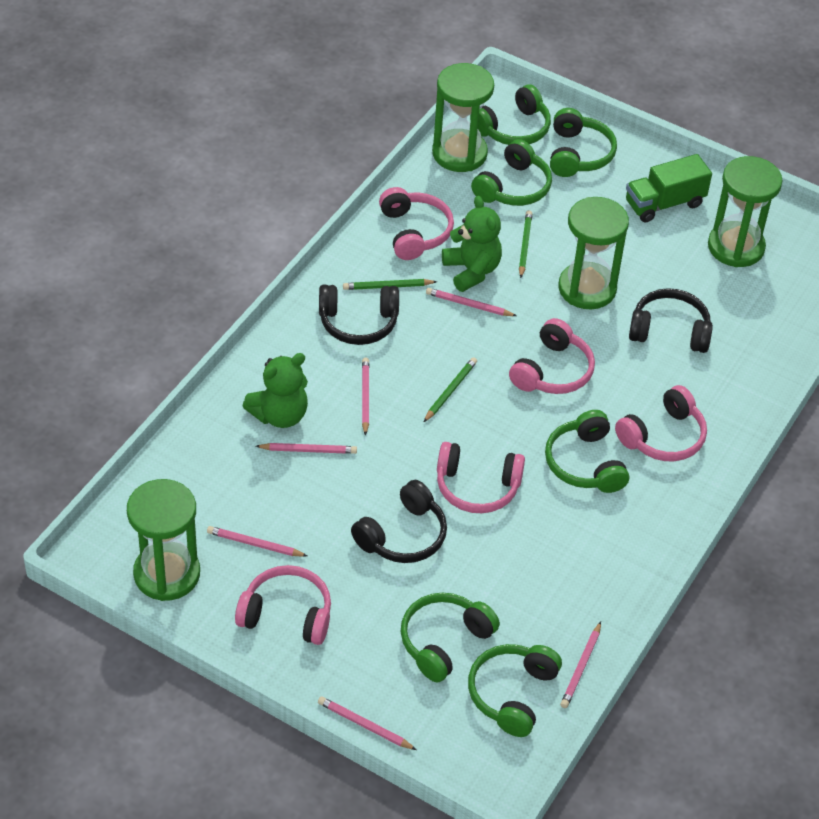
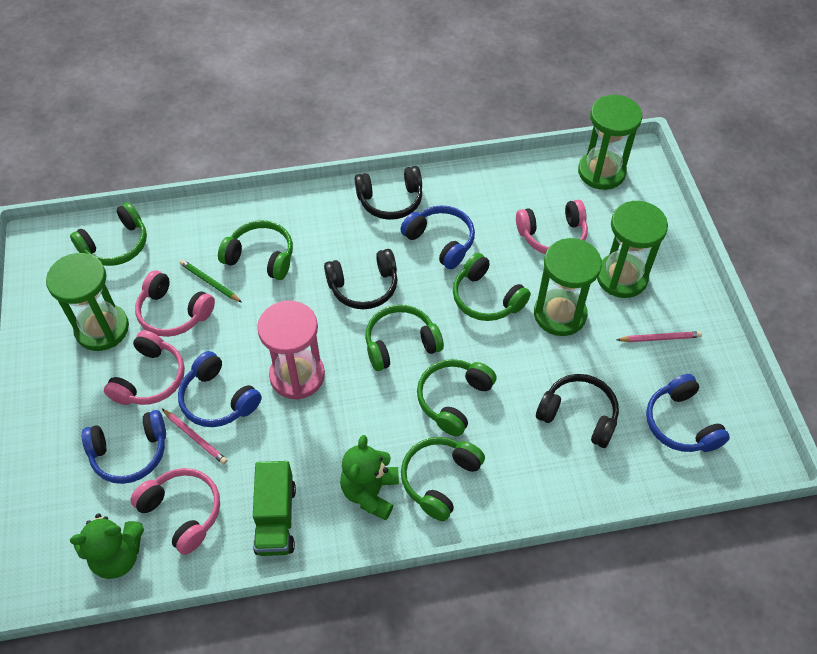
blue headphones: none = 0 -> [82,410,166,484] [178,351,262,427] [400,205,475,269] [646,374,730,452] = 4
green pencil: [343,279,437,290] [424,357,477,422] [519,211,532,278] = 3 -> [180,259,242,302] = 1
pink headphones: [235,565,331,645] [379,187,454,260] [437,442,525,513] [509,318,595,394] [615,385,707,461] = 5 -> [104,330,185,405] [130,468,220,555] [135,270,215,337] [516,200,588,254] = 4
pink hourglass: none = 0 -> [257,301,325,399] = 1
pink pencil: [207,526,307,557] [256,443,357,454] [318,696,416,750] [362,357,369,436] [426,288,517,316] [560,622,601,708] = 6 -> [162,409,228,465] [617,331,702,342] = 2

